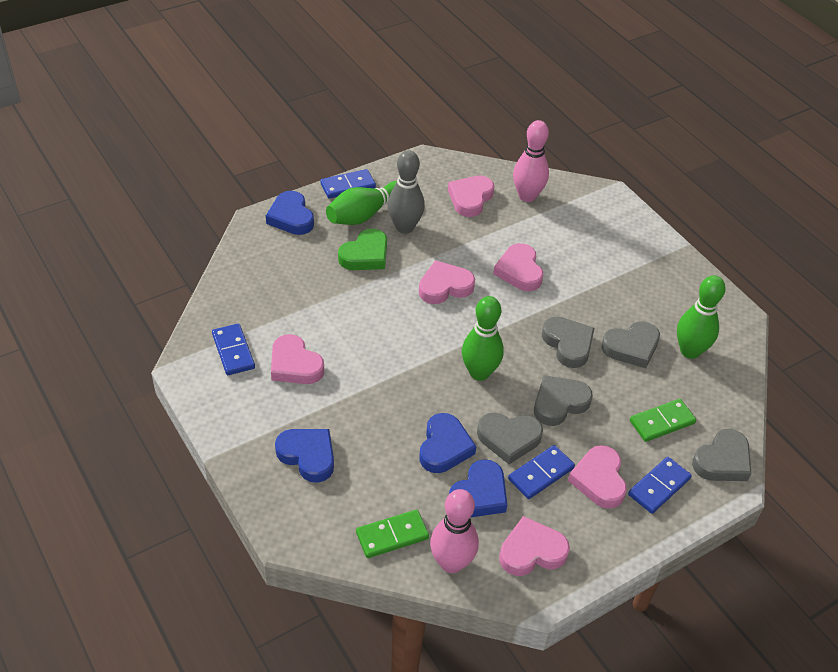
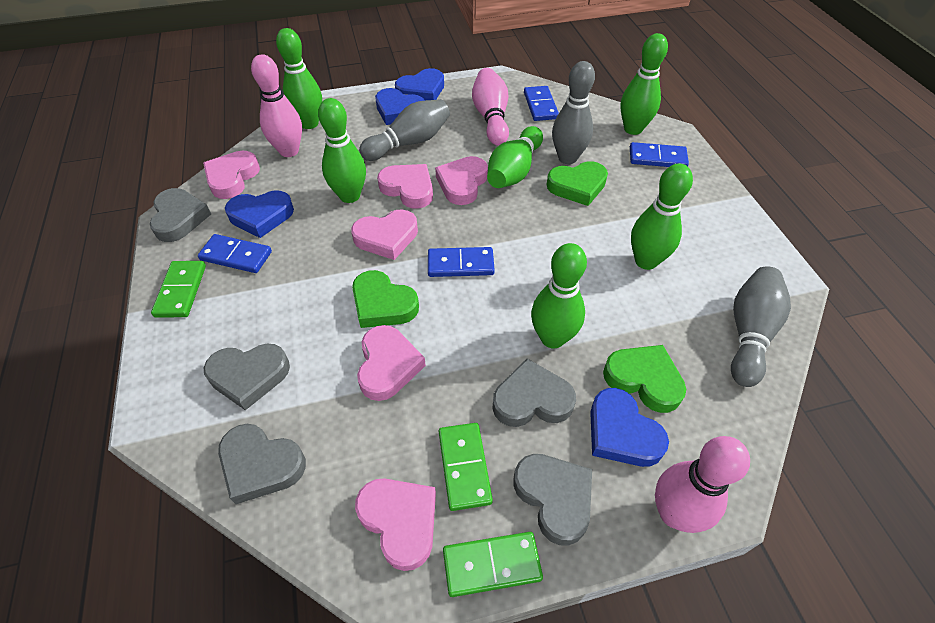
green bowling pin: [326,181,397,225] [462,296,504,381] [677,275,726,359] = 3 -> [276,28,322,129] [318,98,366,203] [487,126,543,188] [531,243,587,348] [620,33,668,135] [631,164,693,270] = 6
green domino: [356,510,429,558] [630,399,696,442] = 2 -> [151,261,206,318] [439,423,493,511] [443,532,543,597] = 3
green heart: [338,228,387,270] = 1 -> [352,270,419,328] [547,161,608,206] [603,345,686,413] = 3
grey bowling pin: [387,150,425,234] = 1 -> [359,99,450,161] [552,61,595,164] [731,266,791,387] = 3
pink bowling pin: [430,489,479,573] [513,120,549,202] = 2 -> [251,54,302,157] [472,68,509,145] [655,436,750,533] = 3

